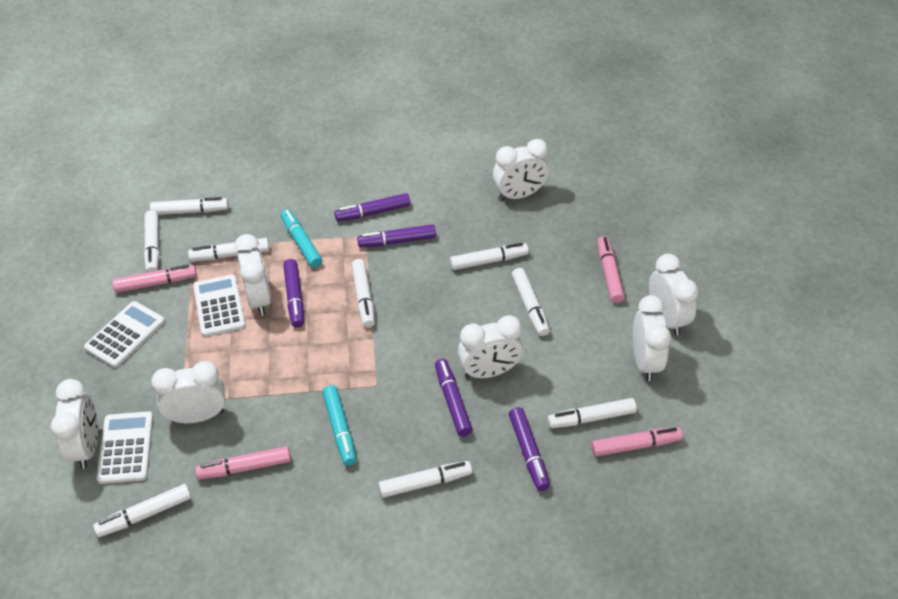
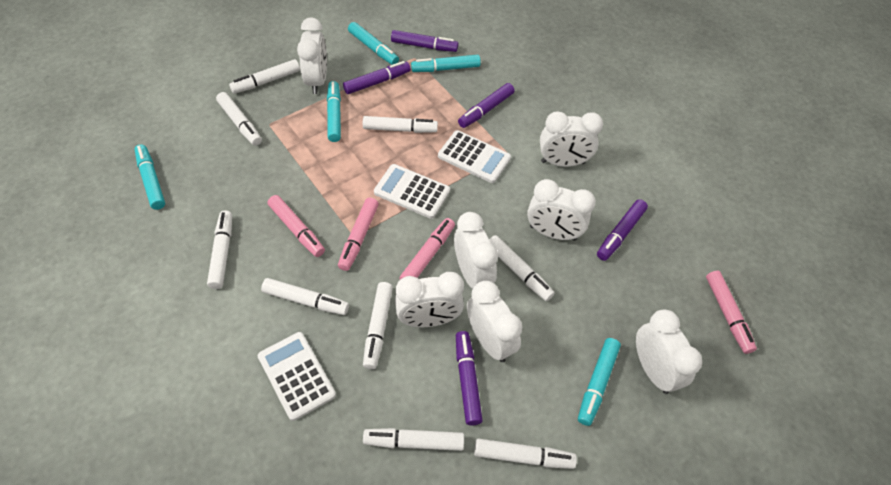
turquoise marker: [281,210,323,268] [322,385,357,466] = 2 -> [134,144,165,210] [327,81,341,142] [348,22,399,65] [411,55,481,72] [578,338,621,426] = 5

